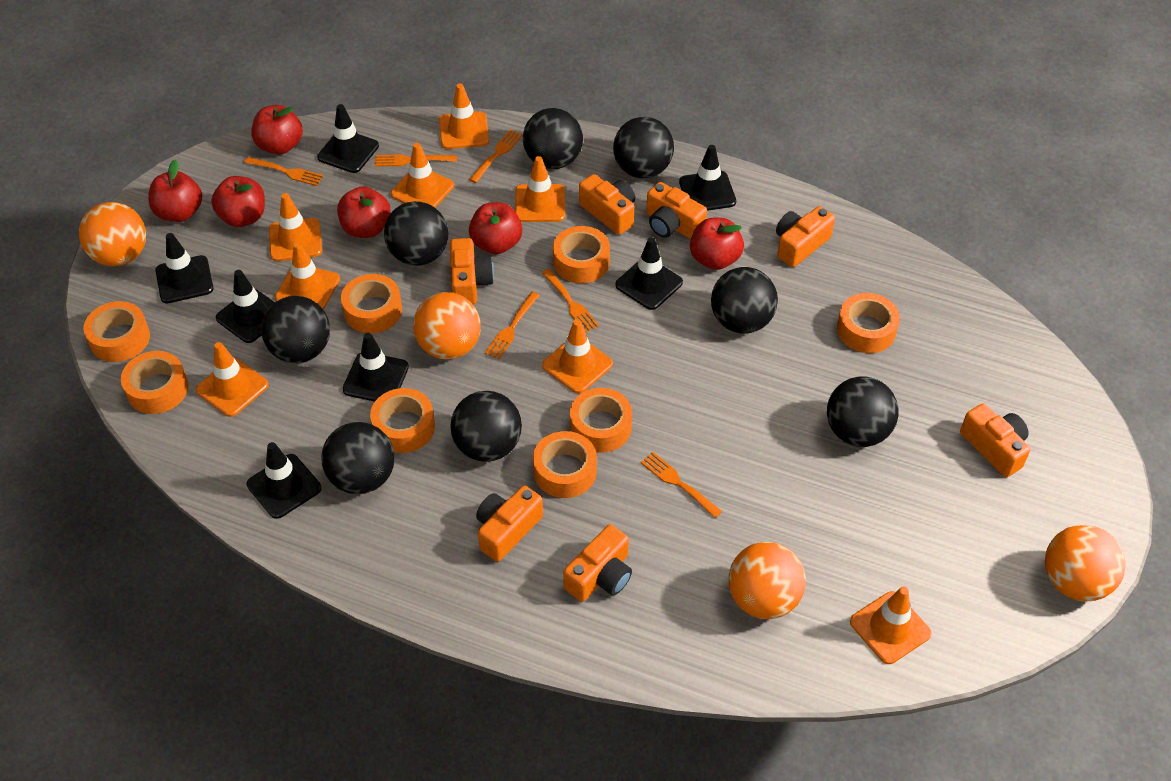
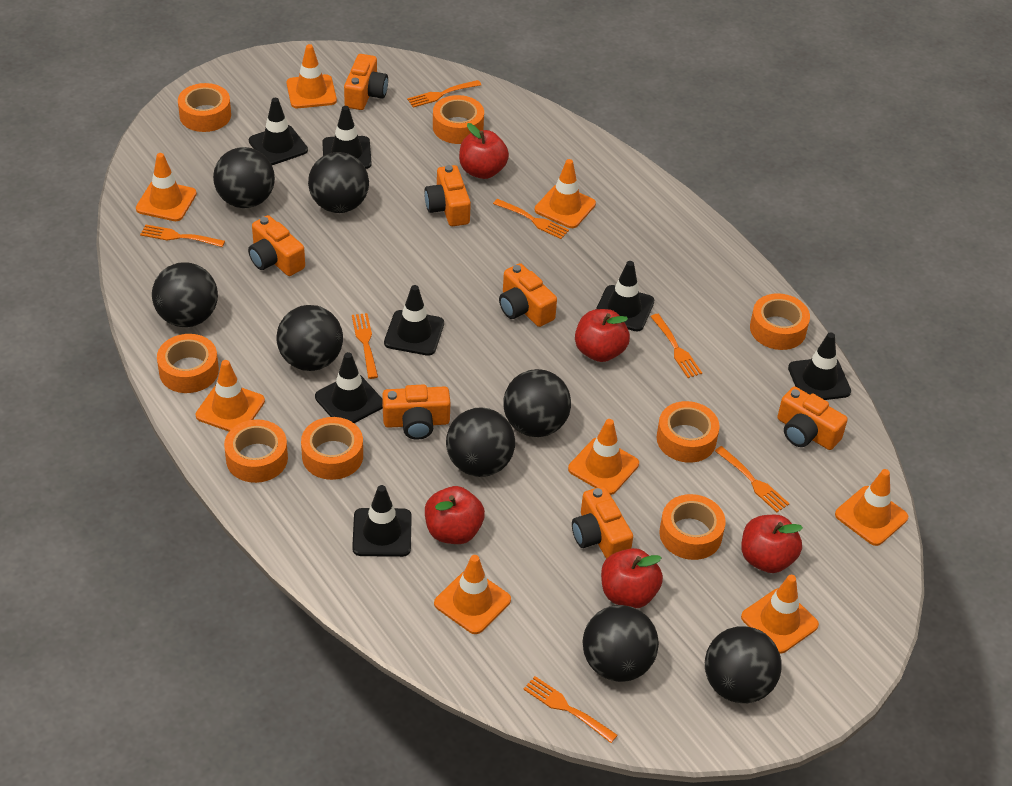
orange ball: [79,202,146,266] [413,292,481,359] [728,542,806,619] [1045,525,1126,601] = 4 -> none = 0
orange fork: [244,157,324,186] [375,154,457,167] [469,129,523,183] [485,292,540,359] [542,269,599,333] [641,452,722,518] = 6 -> [140,224,225,247] [352,313,378,379] [407,80,481,108] [493,199,569,239] [523,676,618,743] [650,314,702,378] [715,446,789,512] = 7
red apple: [148,159,202,222] [211,176,265,227] [251,105,303,154] [337,186,391,238] [469,202,522,254] [690,218,744,270] = 6 -> [425,486,485,544] [459,123,509,179] [575,309,630,362] [601,548,663,608] [741,515,803,573] = 5

